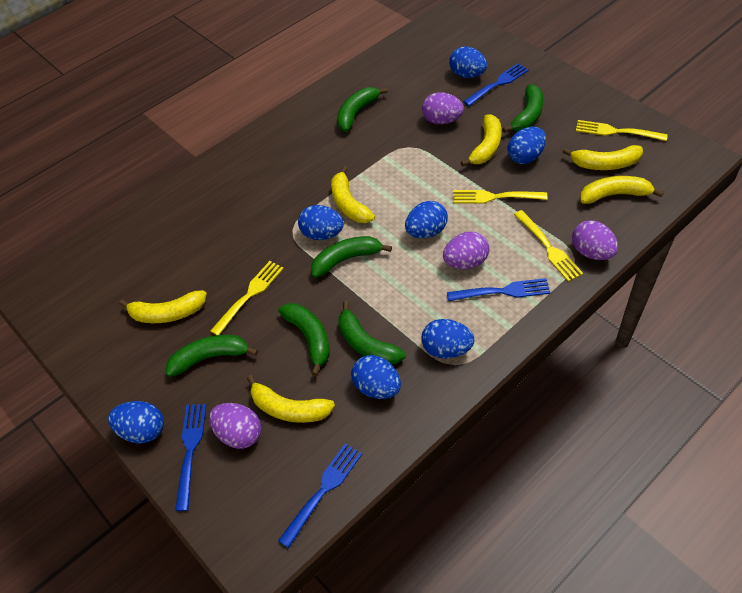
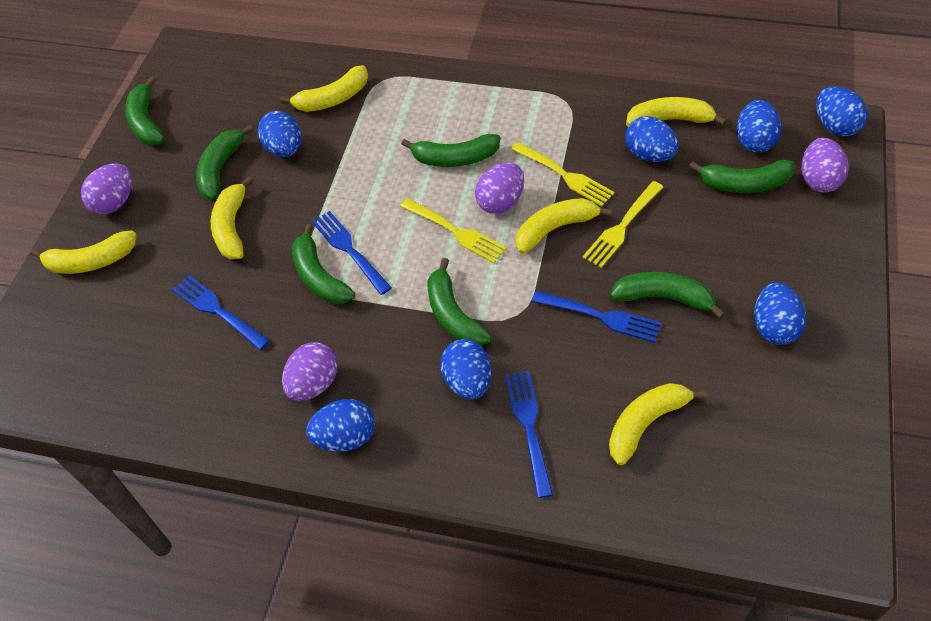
green banana: [166,335,258,377] [278,303,330,376] [311,236,392,278] [337,87,388,132] [339,301,406,364] [502,84,543,133] = 6 -> [125,77,165,145] [196,125,254,199] [292,224,355,304] [402,134,500,167] [428,258,492,346] [610,272,725,319] [689,160,794,193] = 7
yellow fork: [210,261,284,335] [453,190,548,204] [514,210,583,282] [576,120,668,141] = 4 -> [400,198,507,263] [511,142,614,206] [582,181,663,268] = 3

